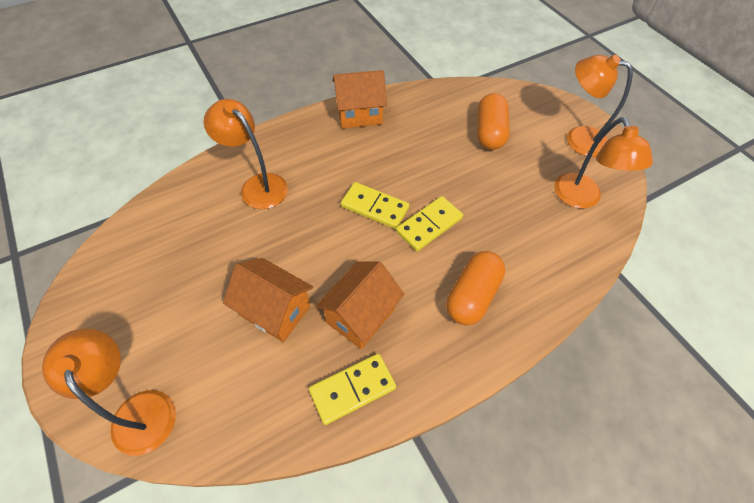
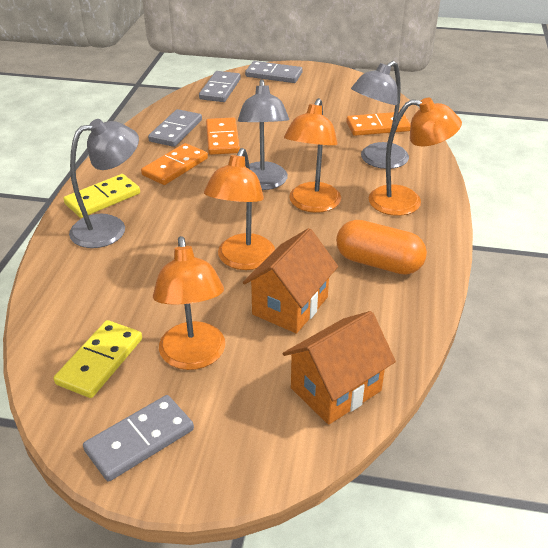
grey domino: none = 0 -> [83,395,194,482] [148,109,202,147] [199,71,241,102] [245,61,302,83] = 4
grey lamp: none = 0 -> [69,119,139,248] [238,79,289,190] [351,61,409,169] = 3
orange capsule: [446,251,505,325] [477,93,510,150] = 2 -> [336,220,427,275] = 1
orange domino: none = 0 -> [141,143,208,185] [206,117,240,155] [346,112,411,136] = 3
orange house: [223,258,313,342] [315,261,404,349] [333,70,387,129] = 3 -> [243,228,338,334] [283,311,396,425] = 2
yellow domino: [309,354,396,425] [341,182,409,229] [396,196,463,251] = 3 -> [54,320,142,398] [63,174,140,218] = 2

